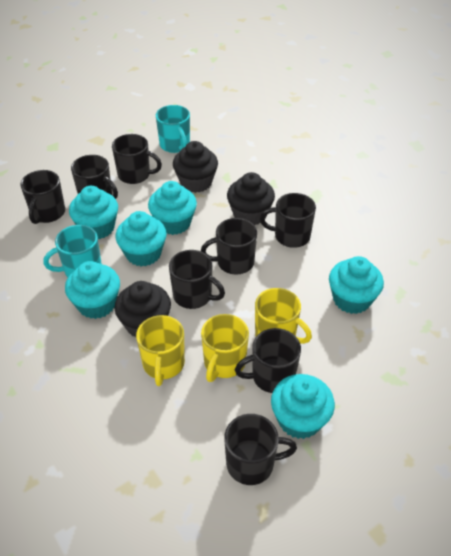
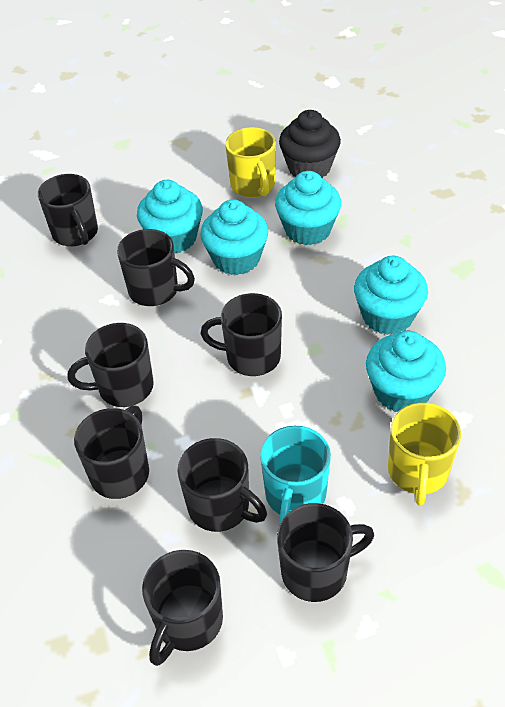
black cupcake: [114,281,171,337] [173,141,218,193] [227,172,275,225] = 3 -> [279,110,341,178] = 1
turquoise cupcake: [65,261,120,319] [69,186,118,239] [115,211,167,266] [148,181,197,235] [271,374,335,439] [329,256,384,314] = 6 -> [137,180,203,253] [200,199,268,275] [275,171,341,245] [354,256,428,335] [366,331,446,412] = 5
turquoise mug: [43,225,102,277] [156,105,190,153] = 2 -> [260,426,331,523] = 1
yellow mug: [136,315,185,386] [201,314,249,382] [255,288,312,344] = 3 -> [225,127,276,198] [388,403,461,506] = 2

